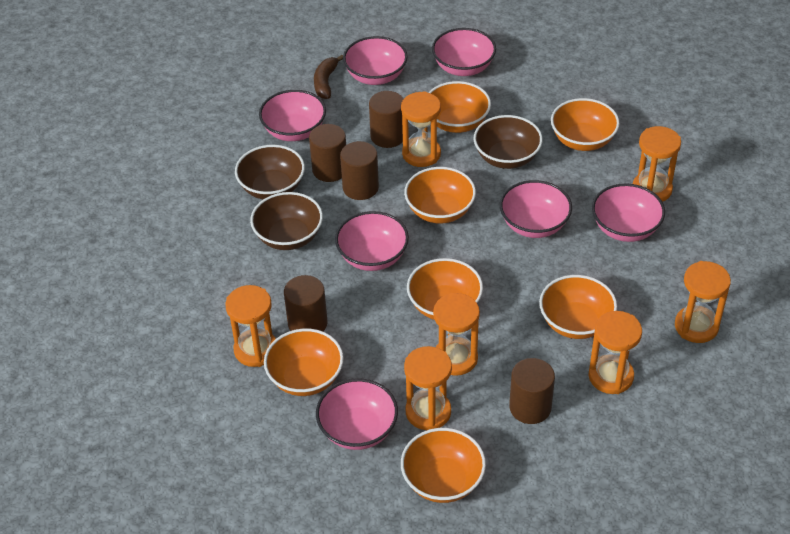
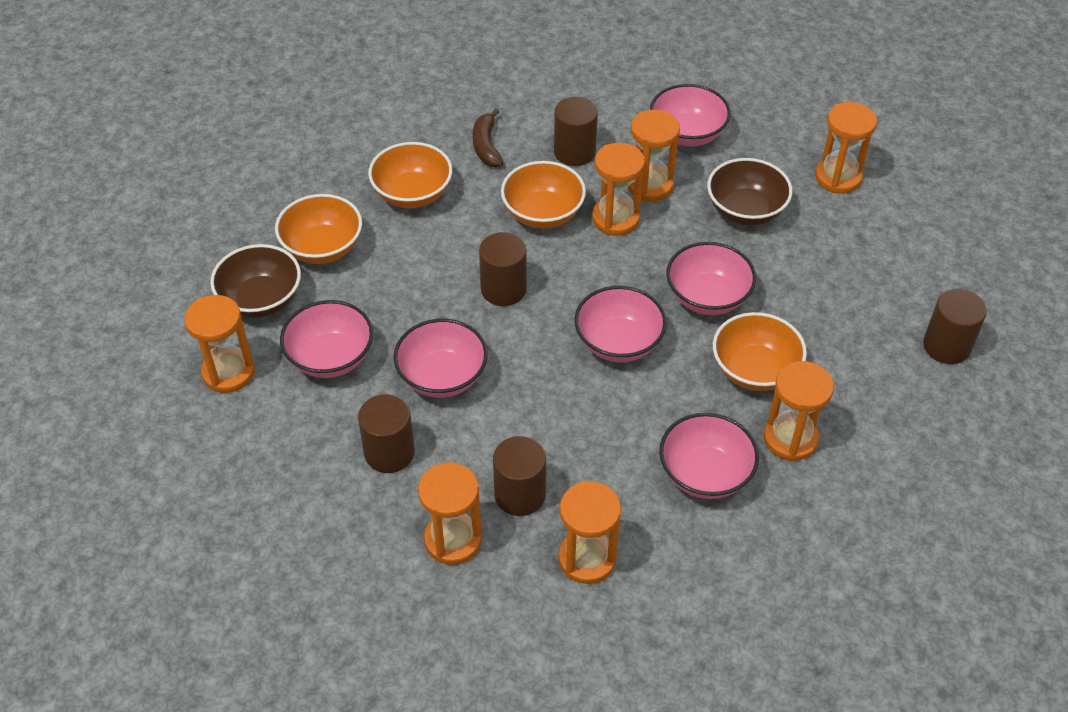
brown bowl: [235,145,305,199] [250,192,323,250] [474,115,543,169] = 3 -> [210,244,301,318] [707,158,792,225] = 2
orange bowl: [264,328,344,396] [401,428,486,503] [404,167,476,224] [407,258,483,320] [428,81,491,133] [539,275,617,339] [551,98,620,151] = 7 -> [275,194,362,264] [368,142,452,208] [501,161,586,229] [713,312,807,391] = 4
pink bowl: [259,90,326,141] [316,378,398,450] [335,211,409,271] [343,36,408,85] [432,28,496,76] [500,180,572,238] [592,183,665,242] = 7 -> [280,300,373,378] [393,319,488,398] [574,286,667,362] [650,84,731,146] [659,413,759,499] [667,242,756,315] = 6

